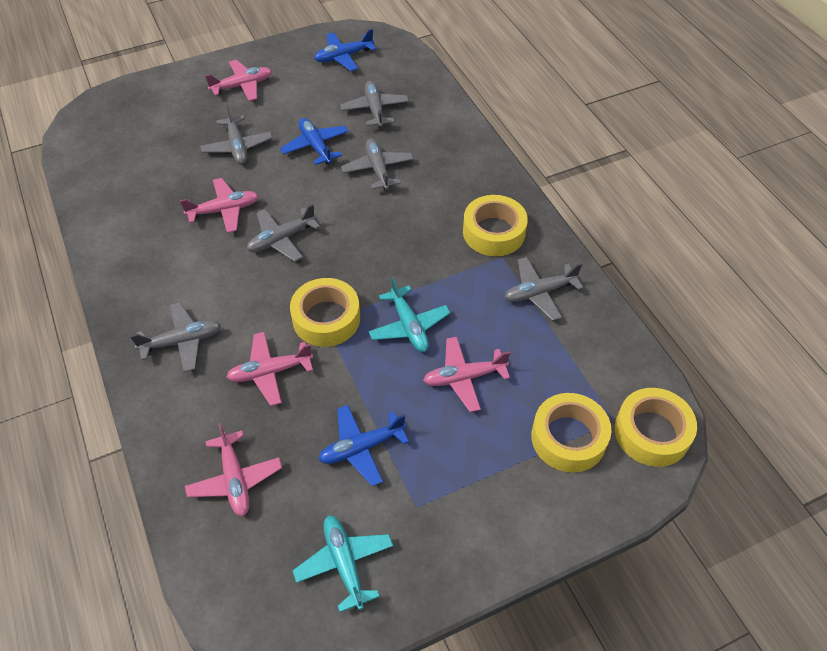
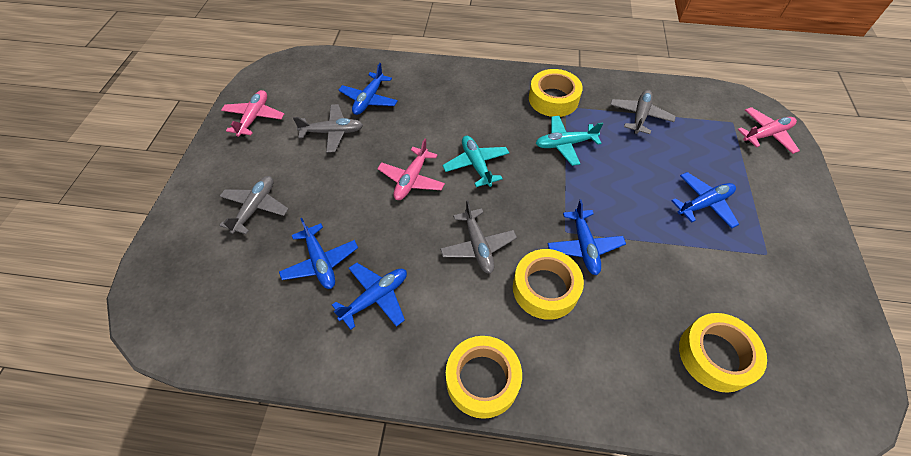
blue plane: [280,118,349,165] [314,29,376,71] [318,405,409,486] = 3 -> [279,218,358,289] [332,262,407,330] [339,63,398,115] [547,200,626,275] [672,172,739,228] = 5
grey plane: [130,302,221,372] [200,105,272,164] [247,204,320,262] [340,81,409,128] [341,139,414,190] [504,257,583,321] = 6 -> [219,176,289,234] [293,104,363,153] [440,200,517,274] [610,90,676,134] = 4
pink plane: [180,178,259,233] [185,423,282,516] [205,60,272,101] [226,332,313,406] [423,337,510,412] = 5 -> [221,90,284,137] [377,139,445,200] [737,107,800,154] = 3

